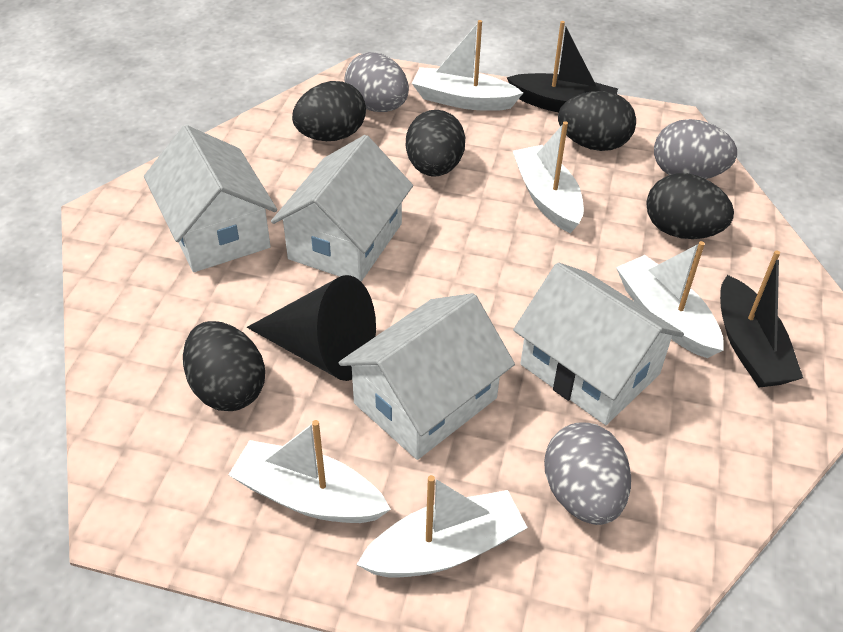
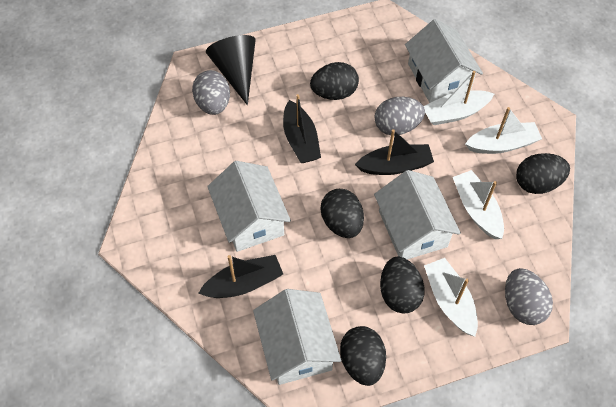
black boat: [507,21,618,112] [720,250,803,388] = 2 -> [198,255,283,298] [283,94,321,163] [355,129,434,175] = 3
white boat: [228,420,391,523] [356,475,528,578] [412,20,523,111] [513,121,584,233] [616,241,724,358] = 5 -> [424,71,494,125] [424,258,478,337] [453,170,504,239] [465,107,542,154] = 4

